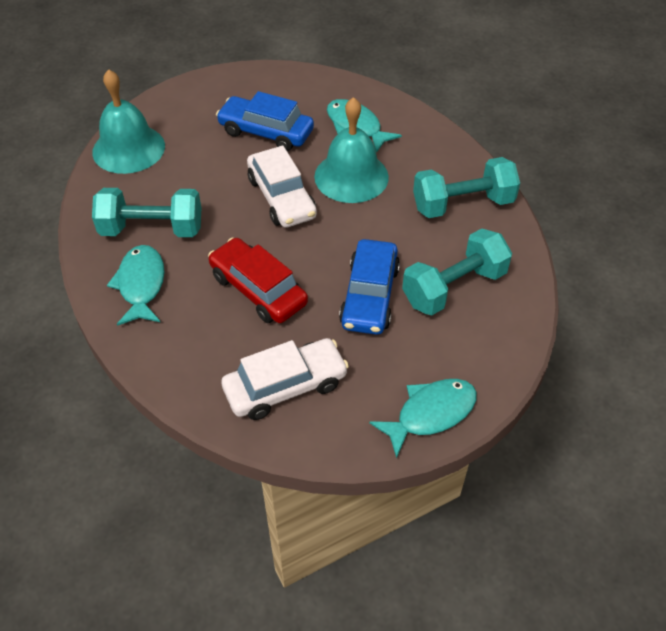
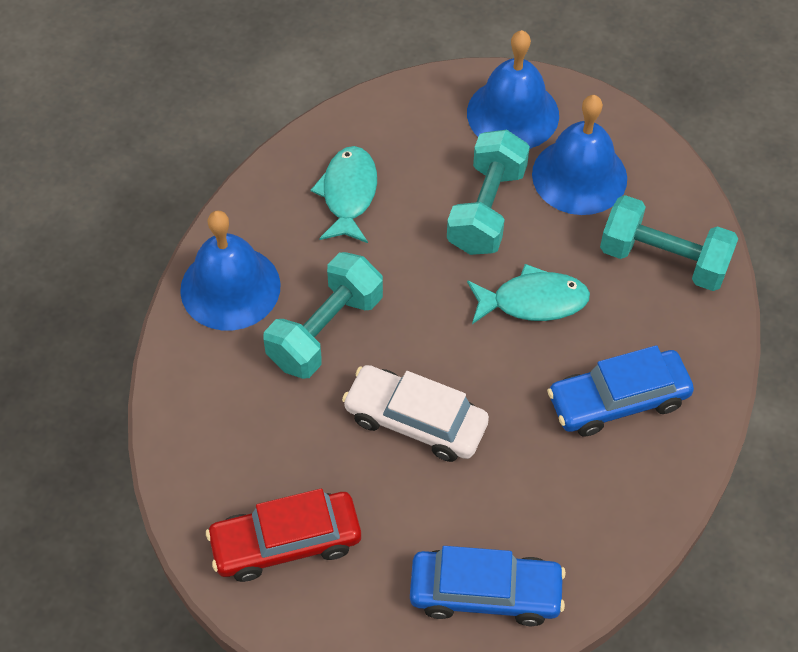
blue bell: none = 0 -> [180,211,281,330] [467,30,559,149] [532,95,627,215] = 3
turquoise bell: [92,69,165,174] [314,97,389,203] = 2 -> none = 0
turquoise fish: [107,245,165,326] [327,99,402,153] [369,379,477,459] = 3 -> [311,146,377,243] [467,264,590,324] = 2
white car: [221,338,349,420] [247,146,317,228] = 2 -> [342,365,489,462] = 1

